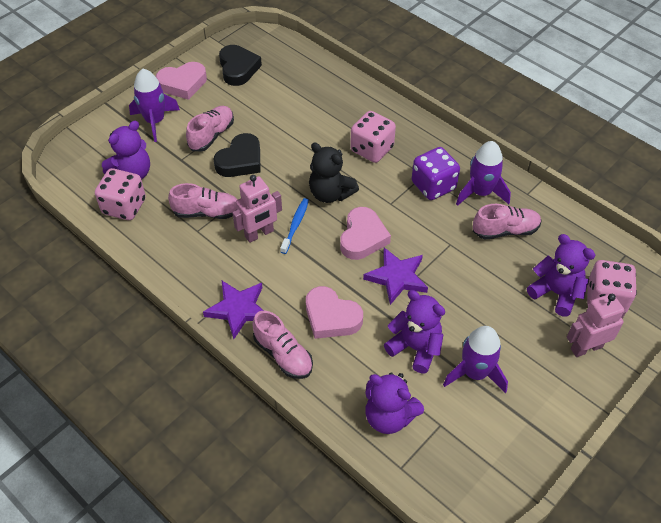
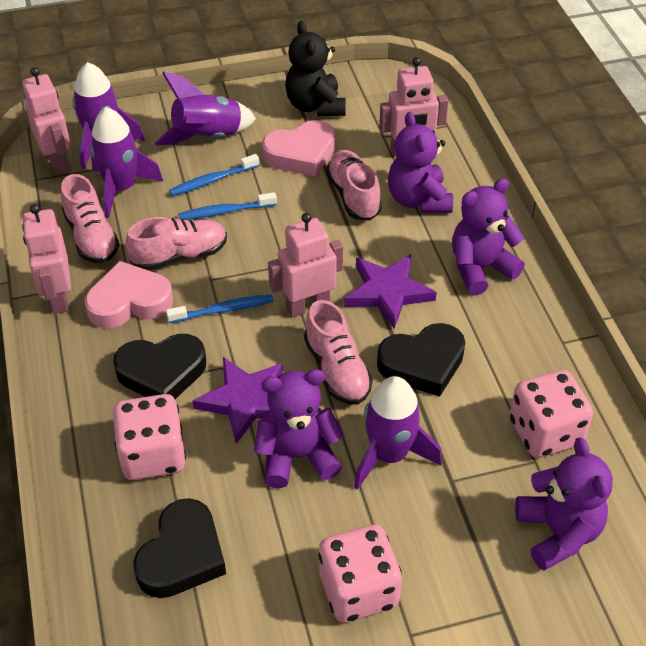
black heart: [214,133,260,177] [219,45,262,86] = 2 -> [113,334,206,399] [133,498,226,598] [377,323,465,397] = 3
blue toothbrush: [280,198,309,254] = 1 -> [166,294,274,323] [169,154,259,196] [178,192,277,220] = 3
pink heart: [156,62,207,100] [306,286,363,339] [340,207,391,260] = 3 -> [85,261,173,328] [262,120,336,177] = 2
pink robot: [232,175,282,243] [567,293,626,357] = 2 -> [22,67,71,174] [22,204,71,314] [268,213,343,317] [379,57,448,157] = 4
purple dice: [412,147,460,200] = 1 -> none = 0
purple rocket: [129,69,180,142] [443,326,508,393] [456,141,511,206] = 3 -> [73,62,145,169] [90,107,163,218] [155,72,256,145] [354,376,442,489] = 4

